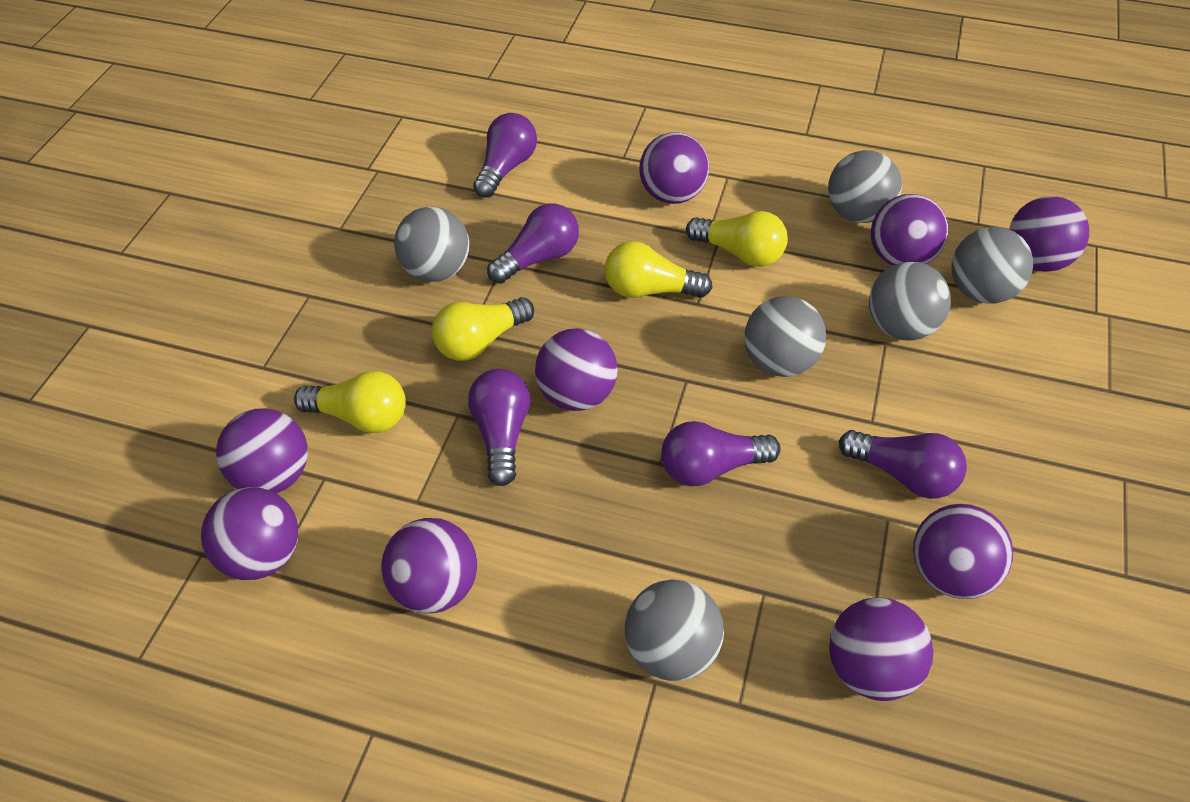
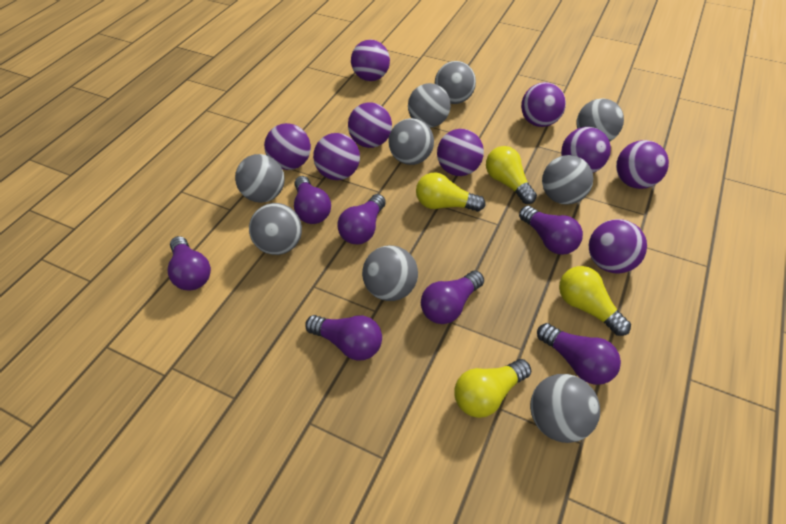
grey ball: [394,207,469,282] [625,579,724,681] [744,296,826,377] [828,150,902,223] [869,262,951,340] [951,227,1033,304] = 6 -> [235,154,285,203] [249,203,302,255] [362,245,418,301] [388,118,434,165] [408,83,451,128] [435,61,476,104] [530,374,600,443] [542,155,593,205] [576,98,624,141] = 9
purple light bulb: [468,369,531,486] [473,113,537,198] [487,204,579,284] [661,421,781,486] [839,430,967,499] = 5 -> [168,236,211,290] [294,176,331,224] [305,315,382,361] [337,194,386,244] [421,271,484,324] [519,206,583,255] [537,323,621,385] = 7

